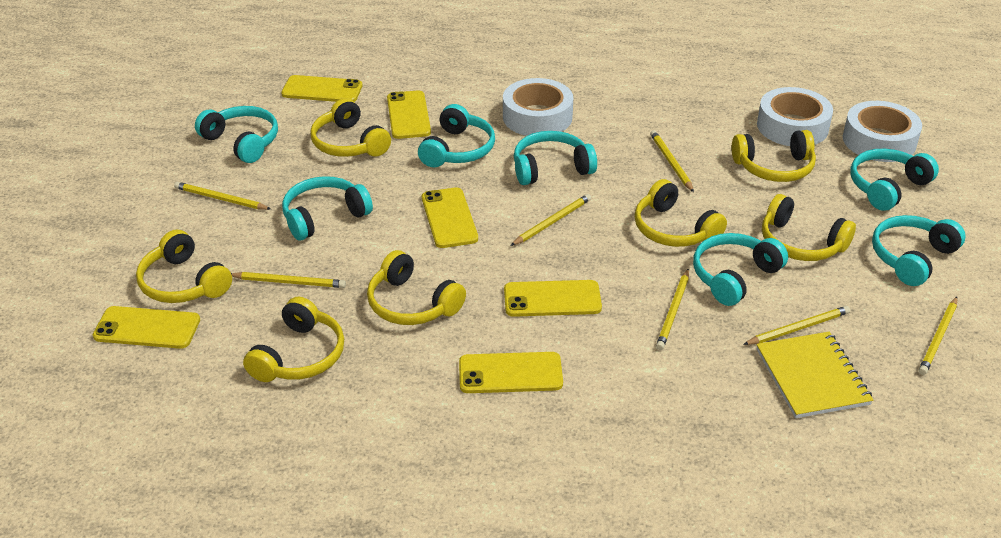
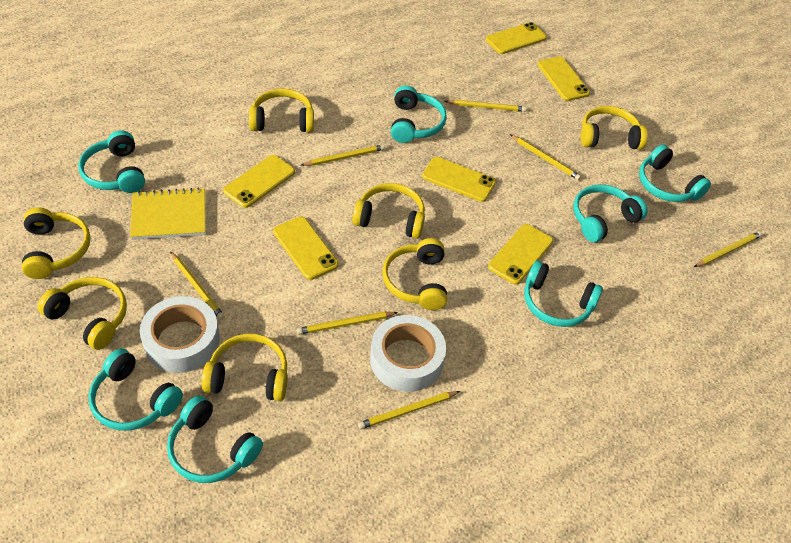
white tape: [503,78,573,136] [757,87,833,146] [843,101,922,162] = 3 -> [140,296,220,373] [370,315,446,392] = 2

